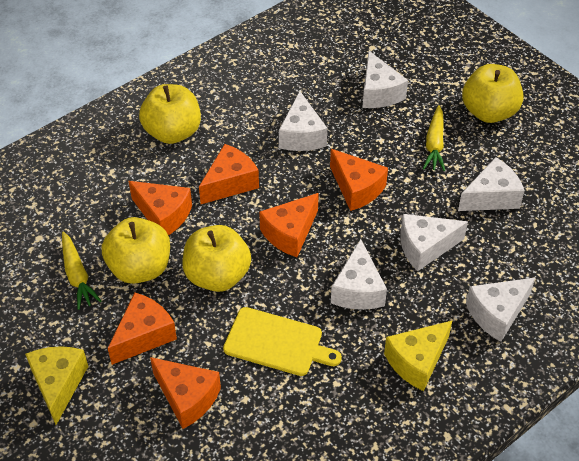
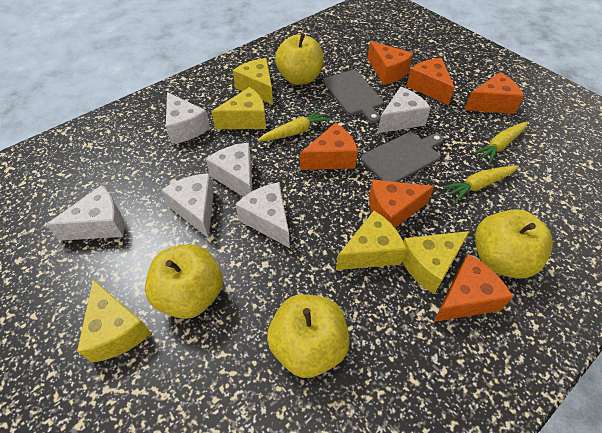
grey cutting board: none = 0 -> [323,70,383,123] [361,132,444,182] = 2
yellow carrot: [62,231,102,310] [423,105,445,171] = 2 -> [257,109,331,141] [443,165,519,202] [473,122,528,164] = 3
yellow cheese: [25,346,88,425] [384,320,453,391] = 2 -> [77,280,151,363] [211,87,266,129] [233,58,273,105] [336,211,406,270] [402,231,470,294] = 5
yellow cutting board: [223,307,342,376] = 1 -> none = 0

